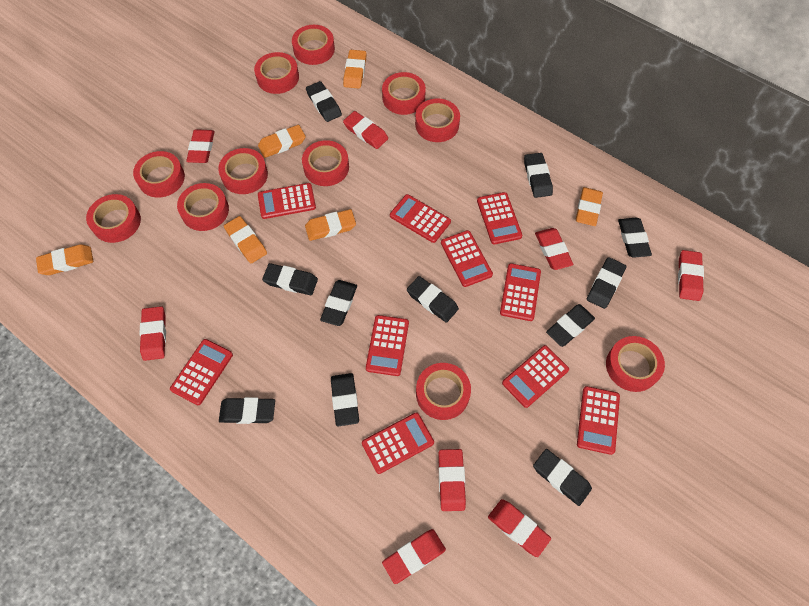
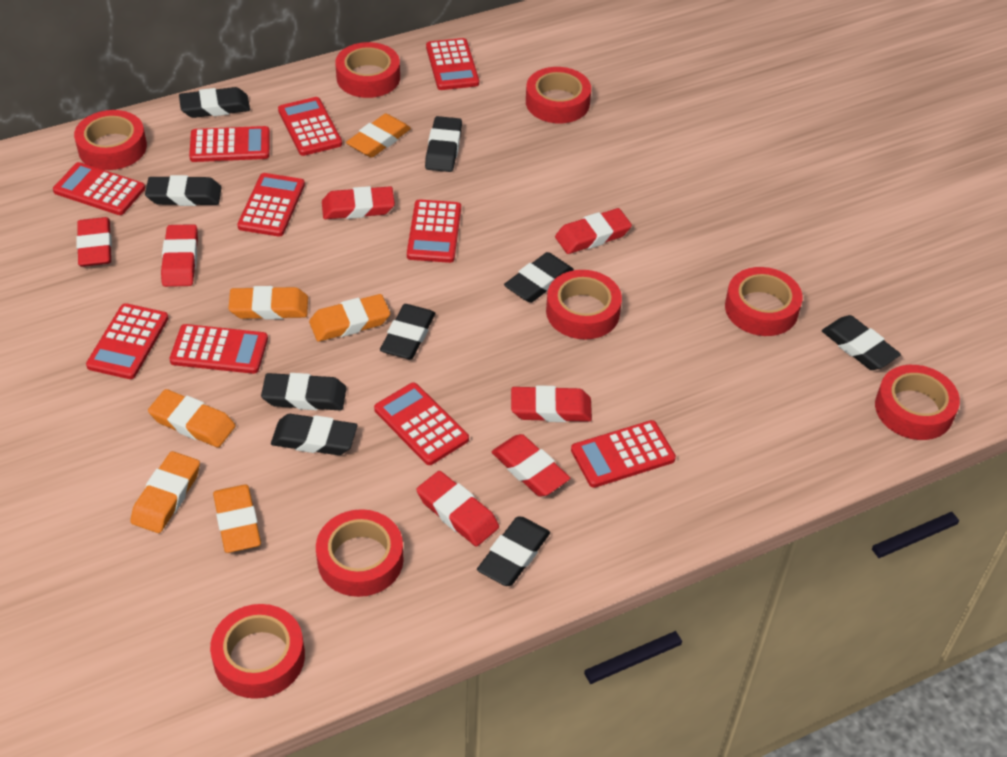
black eraser: [219,397,275,424] [262,263,318,295] [306,81,342,122] [320,280,357,326] [331,373,359,426] [407,276,459,323] [524,153,553,198] [533,449,592,506] [546,304,595,347] [587,257,626,309] [618,218,652,258] = 11 -> [145,175,222,206] [179,87,250,118] [261,373,346,410] [271,414,357,455] [380,304,435,360] [425,116,462,172] [477,516,550,586] [504,252,574,303] [822,315,901,370] = 9
red eraser: [140,306,166,361] [186,129,214,163] [343,111,388,149] [382,529,446,584] [438,449,466,511] [488,499,551,557] [535,228,573,270] [678,250,704,301] = 8 -> [76,217,112,267] [161,224,198,287] [322,186,395,219] [416,471,499,547] [491,434,570,497] [511,385,592,422] [555,208,632,254] = 7
red tape: [86,194,141,243] [133,151,185,197] [177,183,229,231] [218,148,268,194] [254,52,299,94] [292,25,335,65] [302,140,349,186] [382,72,426,115] [415,98,460,142] [416,363,471,420] [606,336,665,392] = 11 -> [74,110,147,170] [210,604,305,699] [316,509,404,597] [335,42,400,98] [526,67,591,123] [546,270,622,340] [725,267,803,336] [875,365,960,440] = 8

